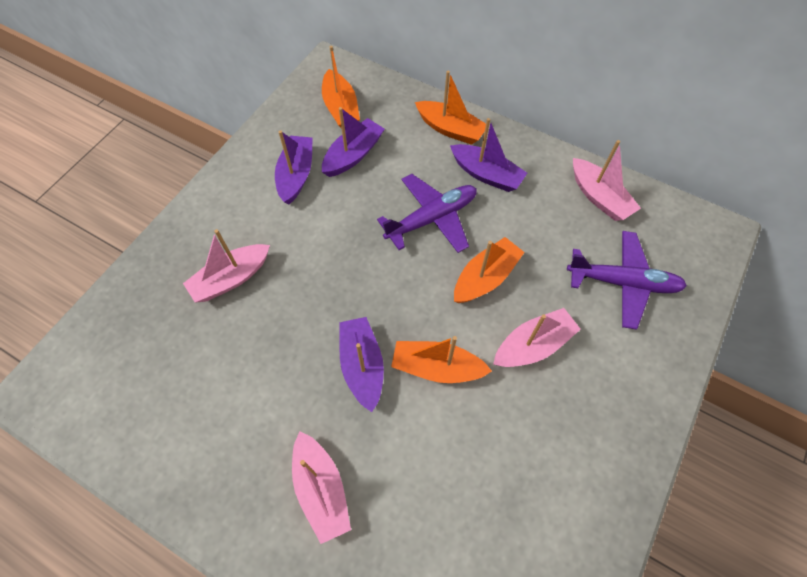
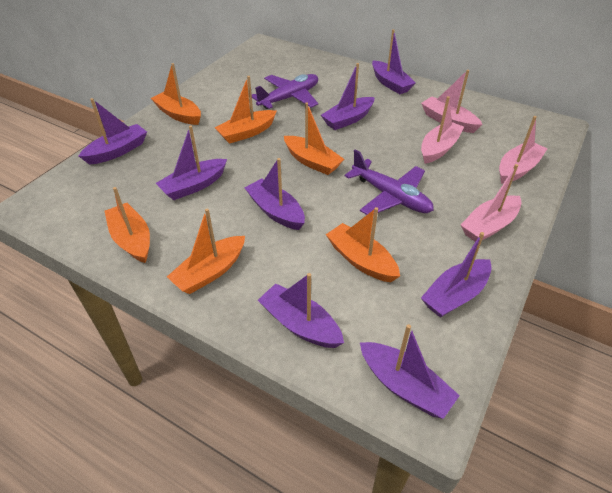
orange boat: [322,46,360,127] [391,336,492,383] [415,71,486,145] [454,237,525,303] = 4 -> [105,187,150,263] [151,63,201,125] [167,208,245,294] [214,76,277,144] [284,102,344,175] [326,207,400,282] = 6
purple boat: [275,130,313,205] [322,107,385,177] [339,317,384,412] [450,118,527,192] = 4 -> [79,98,147,165] [156,126,227,200] [245,158,305,230] [258,273,344,348] [321,63,375,130] [360,324,460,419] [372,29,416,94] [421,232,492,318] = 8

